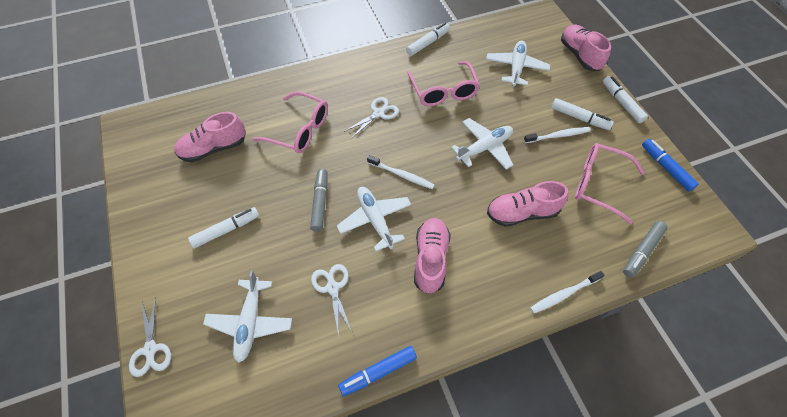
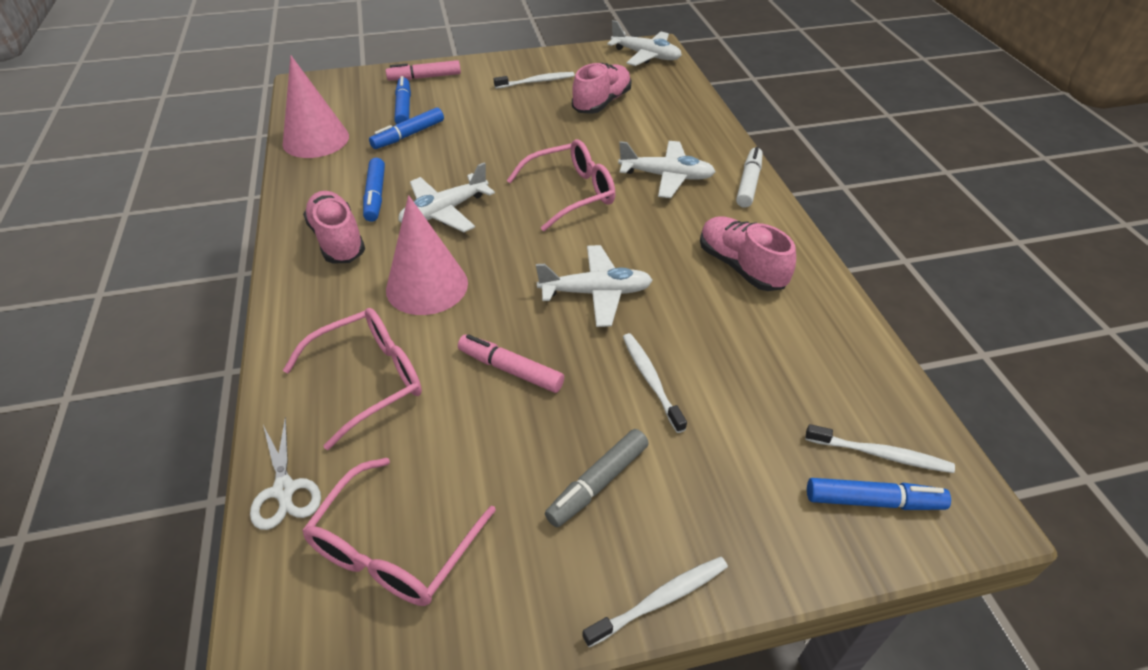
blue marker: [338,346,417,396] [642,139,699,191] = 2 -> [363,158,385,222] [369,107,444,149] [394,76,411,124] [807,478,951,510] = 4
grey marker: [310,169,327,232] [623,221,668,278] = 2 -> [545,429,649,527] = 1
pink cone: none = 0 -> [283,55,349,158] [386,195,468,315] = 2
pink marker: none = 0 -> [386,60,461,80] [458,334,564,393] = 2
pink shoe: [174,112,246,162] [414,218,451,294] [487,181,568,227] [561,24,611,71] = 4 -> [303,191,365,263] [572,63,632,114] [700,216,796,291] = 3
white marker: [188,207,259,248] [406,23,450,56] [551,98,614,130] [603,76,648,123] = 4 -> [736,147,763,207] = 1
white scissors: [129,297,171,377] [311,264,352,337] [344,97,399,139] = 3 -> [250,417,321,530] = 1
white toothbrush: [367,155,435,189] [524,127,591,143] [530,271,604,313] = 3 -> [494,72,575,89] [582,557,728,647] [623,333,687,433] [805,424,955,473] = 4

